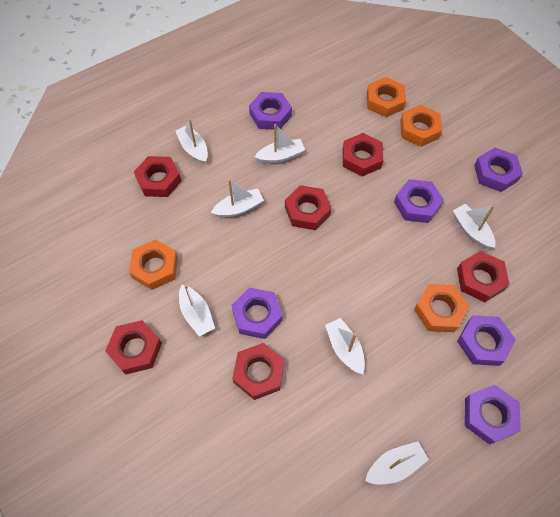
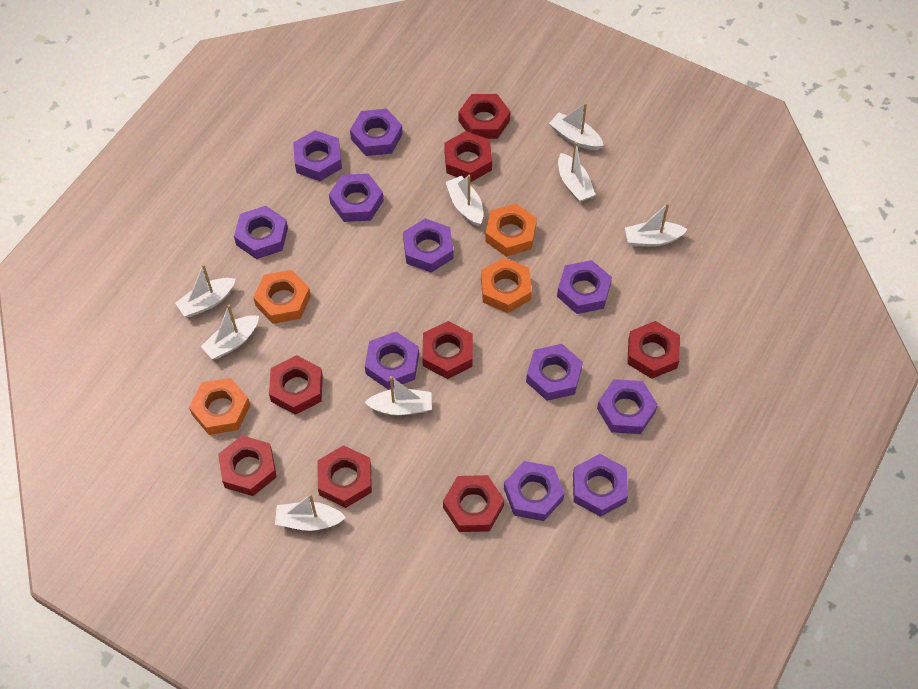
purple nut: [232,287,283,339] [249,92,292,130] [394,179,444,223] [457,315,516,366] [465,384,521,445] [474,148,523,192] = 6 -> [234,206,288,259] [293,130,342,181] [329,174,384,222] [350,109,403,156] [365,332,419,390] [403,219,453,273] [504,461,565,521] [526,344,583,401] [557,260,612,314] [573,454,628,517] [597,379,658,434] = 11
red nut: [105,320,162,375] [134,156,181,197] [232,343,284,400] [285,185,332,230] [343,133,383,177] [457,251,510,302] = 6 -> [218,435,277,496] [269,355,323,415] [318,445,372,508] [422,321,473,379] [443,475,504,532] [444,131,492,182] [459,94,511,139] [627,321,680,379] = 8
white boat: [175,119,208,164] [179,284,215,337] [211,179,264,218] [255,124,305,163] [325,318,365,374] [365,441,429,485] [453,204,495,249] = 7 -> [175,264,236,317] [201,305,259,359] [275,494,346,531] [364,376,432,416] [446,175,483,226] [549,103,604,150] [558,142,595,202] [625,203,688,246] = 8

